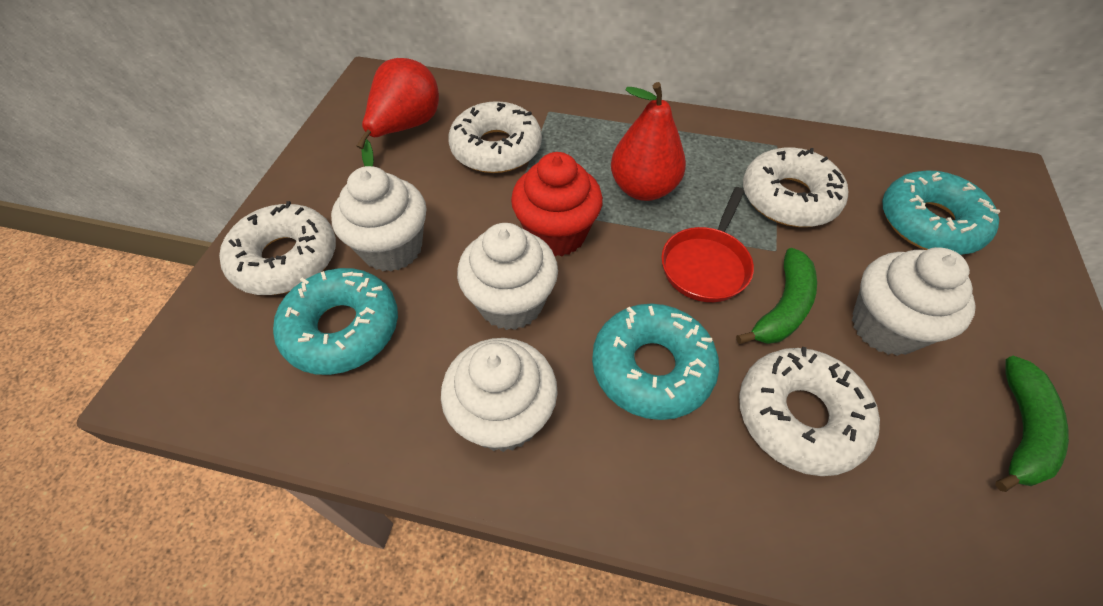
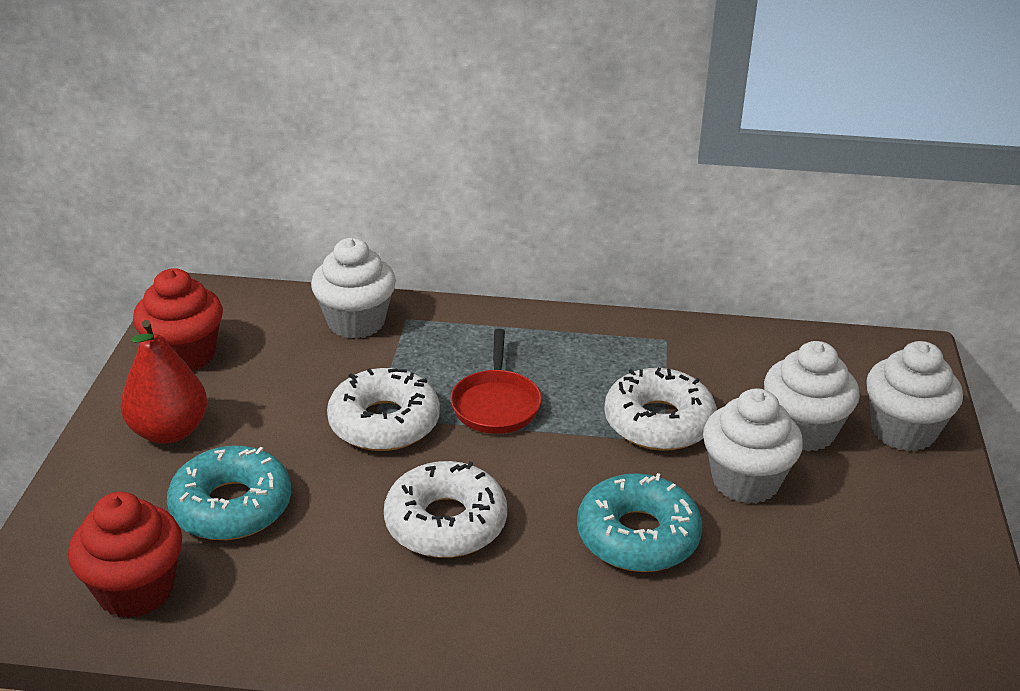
green banana: [736,248,817,344] [995,356,1069,492] = 2 -> none = 0
red cupcake: [511,152,603,256] = 1 -> [68,492,182,618] [133,268,223,370] = 2
red pear: [357,58,439,167] [611,82,686,201] = 2 -> [120,320,207,444] = 1
turquoise donut: [273,268,398,375] [592,304,719,420] [882,171,1000,255] = 3 -> [167,446,292,540] [577,473,702,572] = 2
white donut: [219,201,336,295] [448,101,542,173] [739,347,880,476] [743,147,848,227] = 4 -> [327,368,440,451] [384,461,507,558] [604,368,717,451] = 3

